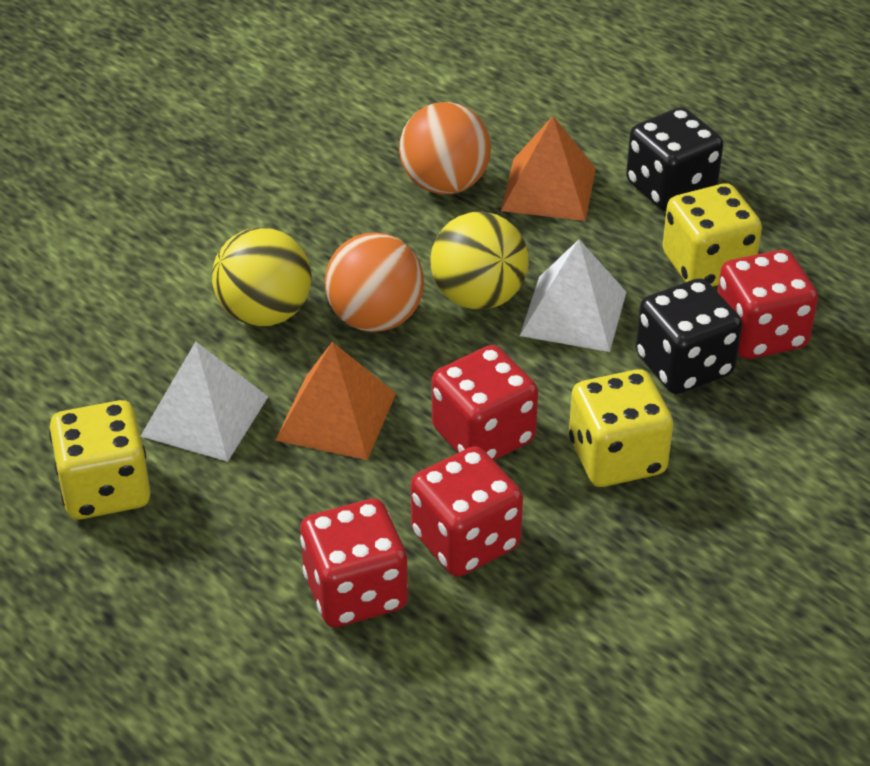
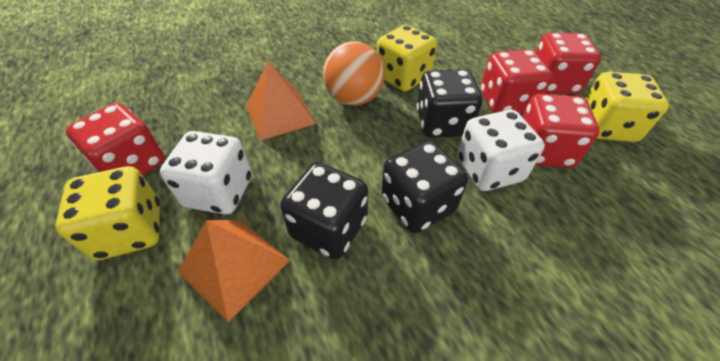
black dice: [626,107,723,212] [636,278,742,394] = 2 -> [280,162,368,260] [381,140,468,233] [417,69,482,138] = 3
orange ball: [325,232,424,332] [399,102,491,194] = 2 -> [323,41,385,106] = 1
white dice: none = 0 -> [160,131,252,215] [457,110,545,191] = 2
white pyramid: [141,341,268,462] [520,239,626,352] = 2 -> none = 0
yellow ball: [212,228,312,326] [430,212,529,310] = 2 -> none = 0

